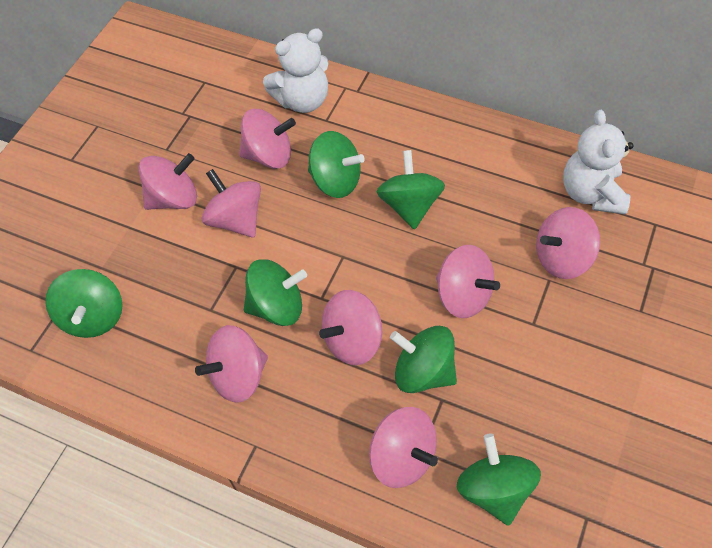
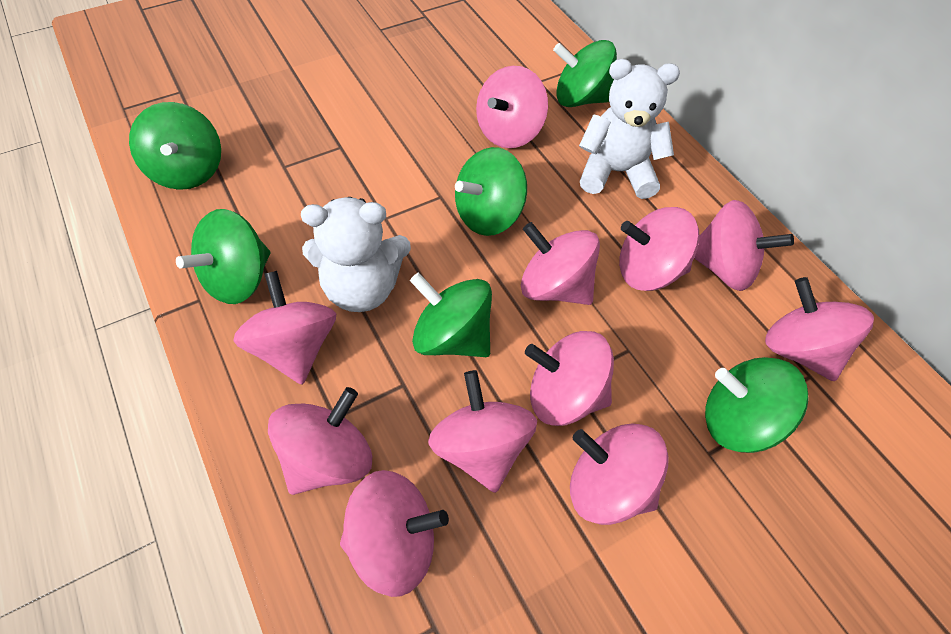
pink spinning top: [138,153,197,210] [195,325,268,403] [202,169,261,238] [239,109,296,169] [319,290,382,365] [369,407,438,488] [436,245,500,318] [536,207,600,279] = 8 -> [233,271,336,385] [268,387,372,495] [340,470,449,597] [428,370,537,493] [476,66,548,148] [521,222,600,305] [525,331,614,426] [570,423,669,525] [619,207,700,291] [694,200,794,291] [765,277,874,381] = 11

